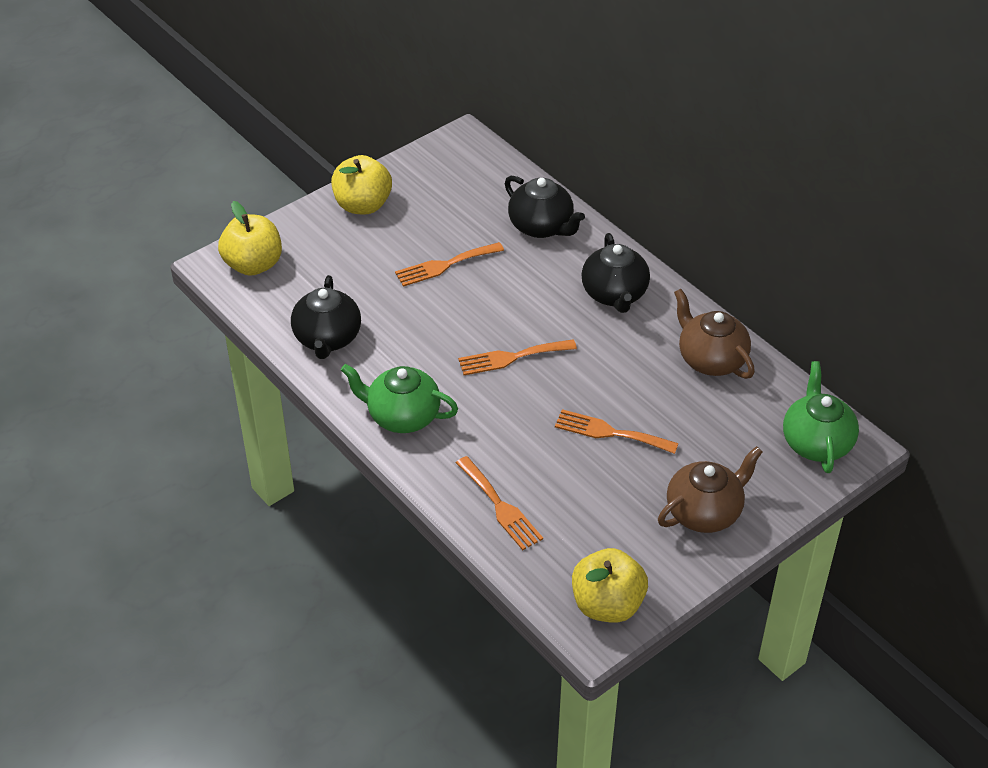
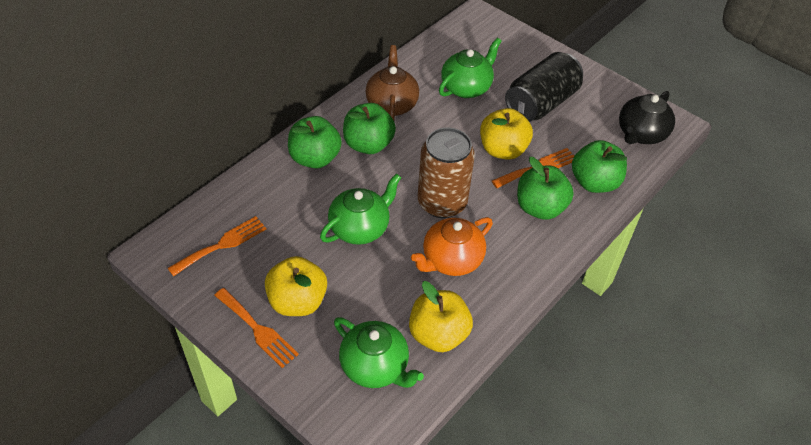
black can: none = 0 -> [505,52,583,122] = 1
black teapot: [291,275,361,359] [505,176,585,238] [582,233,650,313] = 3 -> [619,91,675,144] = 1
brown can: none = 0 -> [418,127,475,218] = 1
brown teapot: [658,446,763,533] [674,289,755,379] = 2 -> [366,45,419,120] = 1
green apple: none = 0 -> [288,116,342,169] [343,103,396,154] [517,157,574,220] [572,140,627,193] = 4
green teapot: [341,364,458,433] [783,361,859,473] = 2 -> [320,174,401,245] [334,317,424,388] [439,38,501,98] = 3
orange fork: [395,242,504,287] [456,456,543,550] [458,339,577,375] [555,409,679,454] = 4 -> [167,216,266,276] [214,288,299,368] [492,148,574,188] = 3
orange teapot: none = 0 -> [411,217,493,276] = 1

